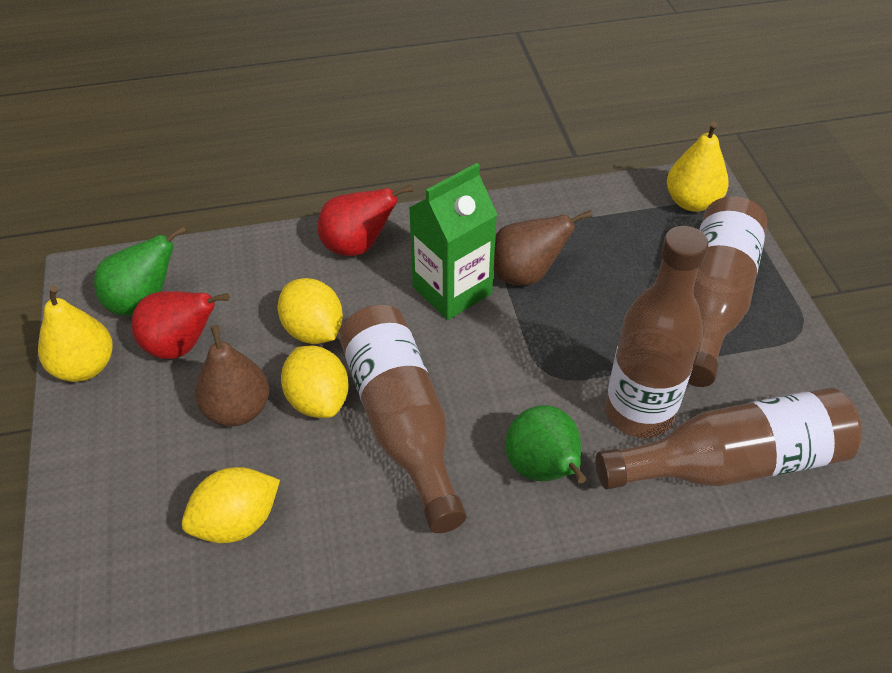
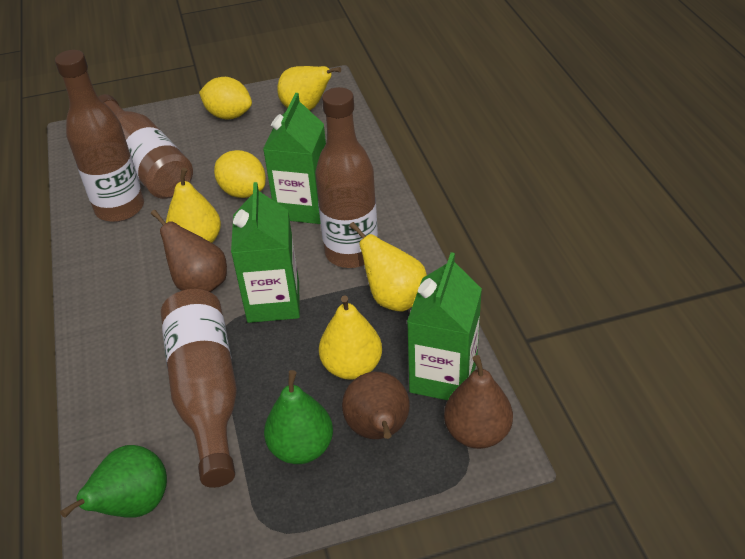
brown pear: [195,325,269,426] [494,210,592,285] = 2 -> [151,210,227,292] [342,372,410,439] [444,355,513,449] = 3
green carton: [409,163,498,320] = 1 -> [231,182,300,323] [263,93,326,224] [407,252,482,400] = 3
red pear: [131,291,230,359] [318,185,413,256] = 2 -> none = 0
yellow lemon: [182,467,280,543] [277,278,343,344] [281,346,349,418] = 3 -> [199,77,252,120] [214,150,266,198] = 2
yellow pear: [38,285,113,382] [667,121,729,212] = 2 -> [166,167,221,243] [277,66,341,111] [319,295,382,380] [349,222,427,312] = 4

